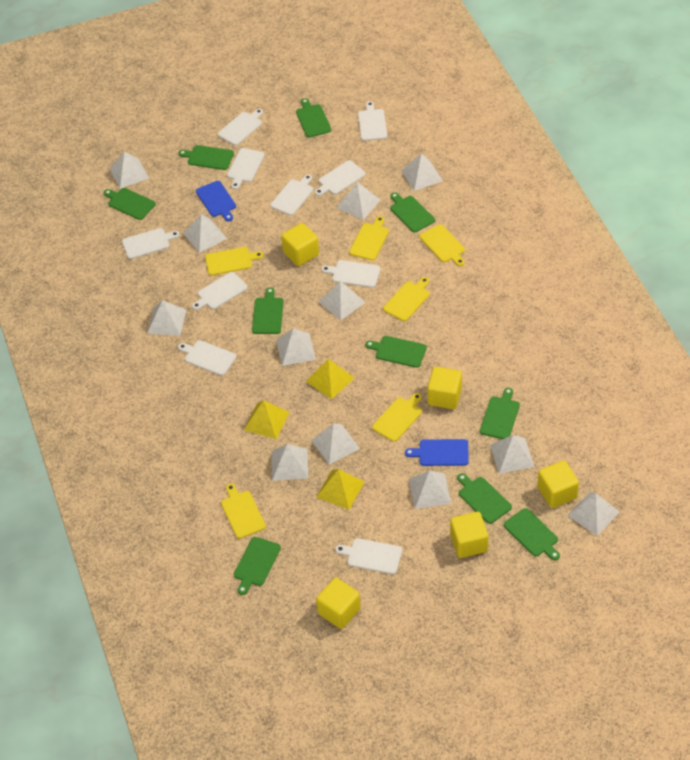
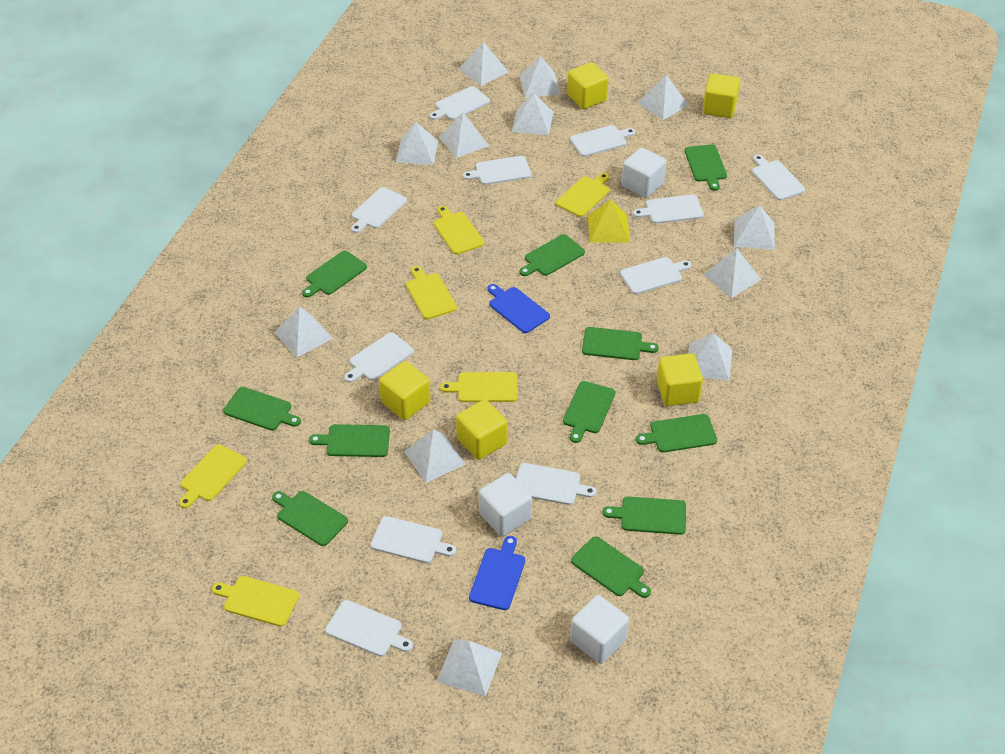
green cutting board: [104,188,156,220] [178,145,234,170] [234,537,281,595] [252,287,283,334] [296,98,331,138] [365,336,427,368] [390,192,435,232] [457,473,512,524] [480,388,520,439] [504,508,560,560] = 10 -> [223,387,301,431] [272,491,348,546] [302,251,367,298] [309,424,390,457] [519,234,585,276] [563,381,615,443] [571,536,651,598] [582,327,659,360] [602,497,686,535] [636,414,717,452] [684,144,727,191] = 11
white cube: none = 0 -> [479,473,532,536] [570,595,629,664] [621,147,666,198] = 3
white cutting board: [122,228,180,259] [178,340,236,376] [192,272,248,310] [218,109,263,145] [227,148,265,189] [270,174,313,216] [315,160,366,196] [321,260,381,288] [335,538,402,574] [358,101,387,141] = 10 -> [325,600,413,656] [344,332,414,383] [351,187,407,233] [370,516,456,563] [429,86,490,120] [463,156,531,185] [516,463,596,505] [570,125,635,157] [620,257,692,294] [633,195,704,224] [752,155,805,200] = 11
yellow pyramid: [244,400,290,439] [306,359,354,399] [316,469,364,510] = 3 -> [588,200,630,243] = 1

